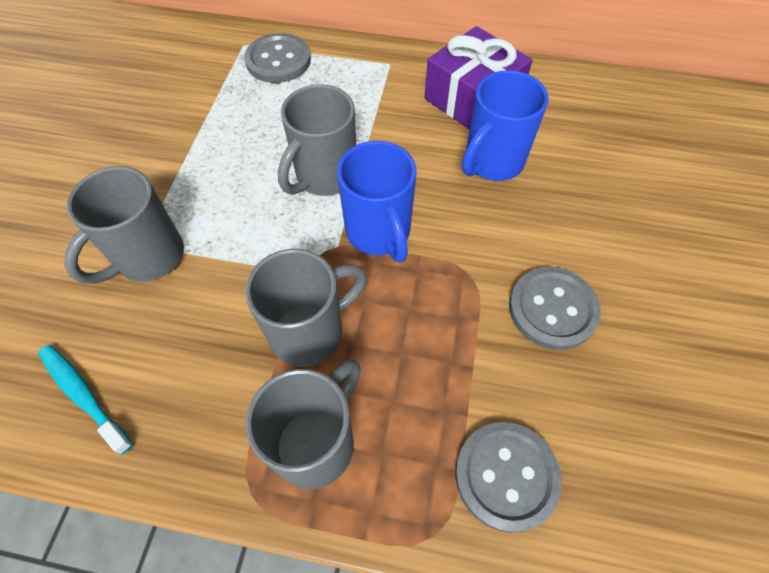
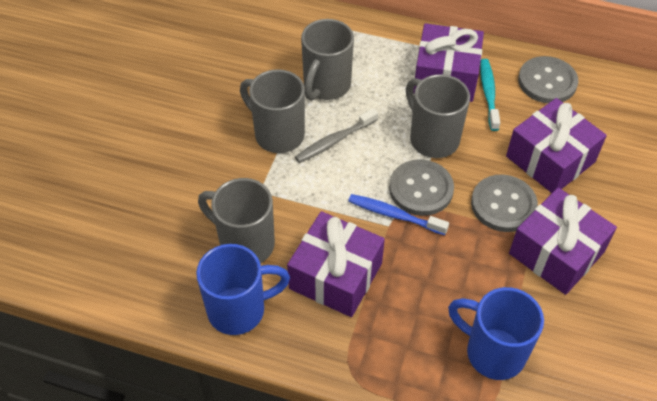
blue toothbrush: none = 0 -> [348,194,449,235] = 1
grey toothbrush: none = 0 -> [295,108,378,163] = 1
purple gift: [424,26,533,130] = 1 -> [287,211,385,317] [413,23,484,102] [506,98,607,193] [509,188,617,295] = 4

